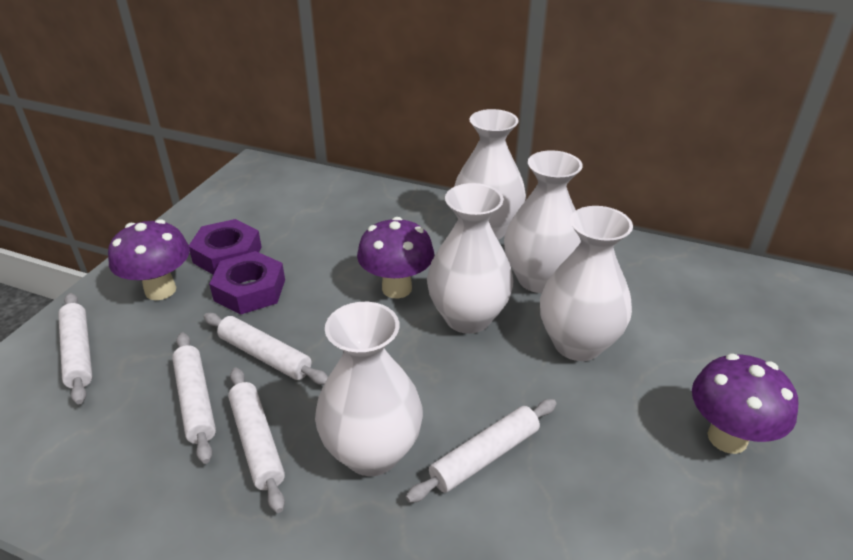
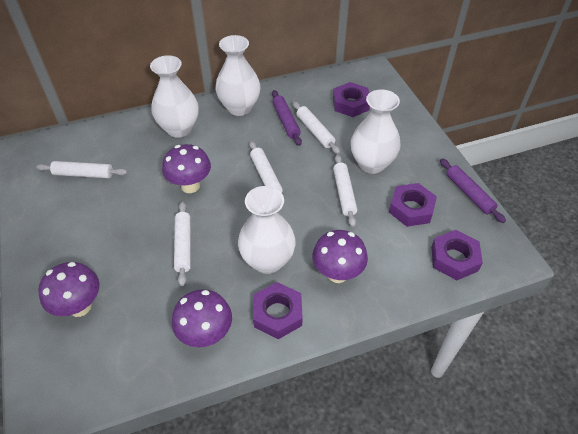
purple mushroom: [108,219,190,300] [357,217,434,299] [692,354,798,454] = 3 -> [38,262,100,317] [162,144,211,193] [172,289,232,347] [312,230,368,283] = 4
purple nut: [189,219,262,275] [209,251,285,315] = 2 -> [253,282,303,339] [333,82,370,117] [389,183,437,227] [431,230,483,280] = 4
purple rolling pin: none = 0 -> [272,90,302,146] [440,158,506,223] = 2
white vase: [315,302,423,476] [427,183,514,334] [454,109,526,240] [504,150,583,293] [540,206,633,361] = 5 -> [150,55,199,138] [215,35,260,116] [238,186,296,274] [351,90,401,174] = 4

